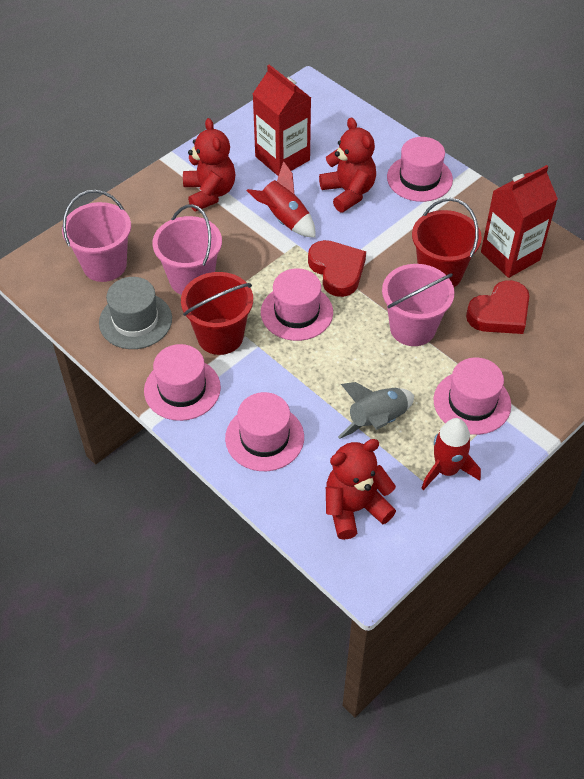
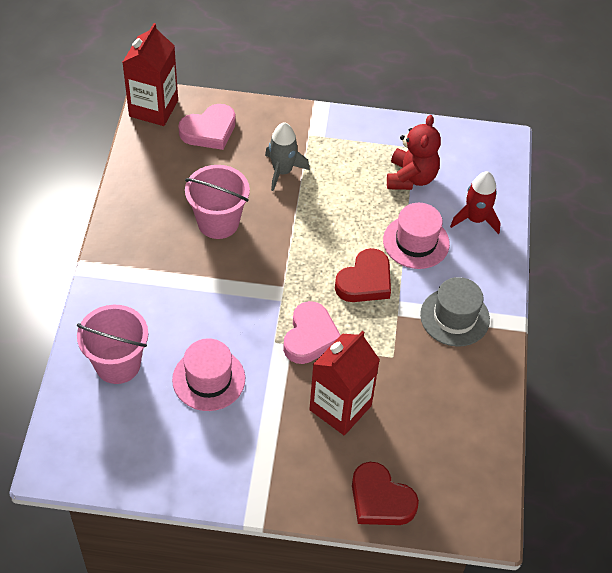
pink bucket: [62,190,131,282] [152,204,222,295] [382,264,454,346] = 3 -> [77,305,148,384] [185,165,250,239] = 2
pink hat: [144,344,221,421] [225,392,304,471] [261,269,333,341] [387,137,453,202] [434,357,511,435] = 5 -> [172,338,245,411] [383,203,450,269] = 2
pink heart: none = 0 -> [178,104,235,150] [283,301,341,364] = 2
red bucket: [181,272,253,355] [412,198,482,287] = 2 -> none = 0
red rocket: [247,161,316,238] [421,418,481,490] = 2 -> [450,171,501,234] = 1
red teddy bear: [183,118,236,211] [319,118,376,212] [326,439,396,540] = 3 -> [387,115,441,190] = 1

